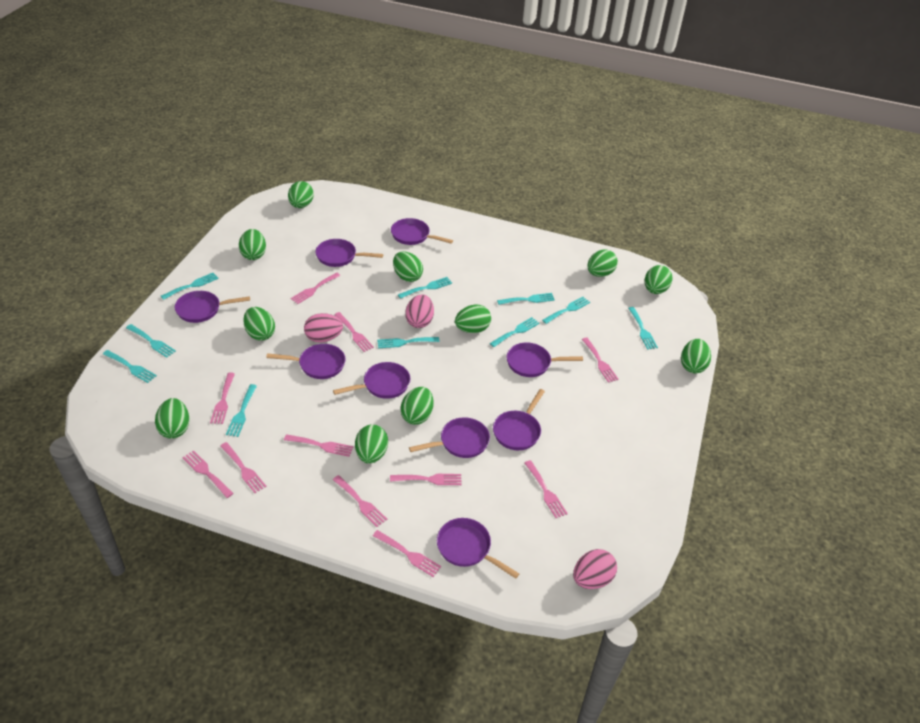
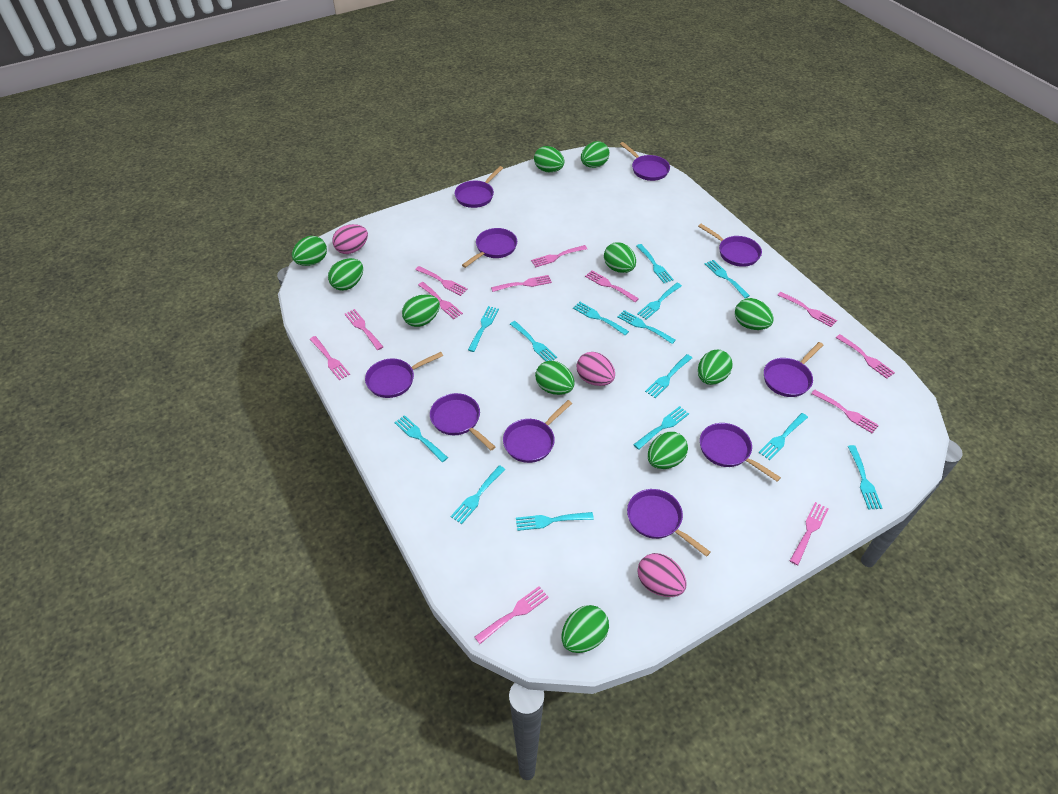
pink fork: [182,450,234,498] [210,373,235,424] [220,442,266,493] [284,434,353,457] [291,273,341,304] [333,475,387,527] [334,312,374,352] [373,530,441,577] [390,474,462,485] [525,460,568,518] [582,338,619,383] = 11 -> [309,336,350,380] [344,309,383,350] [415,266,468,296] [418,282,463,319] [475,586,549,644] [491,275,552,292] [531,245,587,267] [585,270,639,302] [778,292,837,327] [790,502,829,565] [811,390,879,433] [836,334,895,379] = 12
purple pan: [175,291,250,323] [266,344,345,379] [315,239,383,267] [333,362,410,399] [391,218,453,245] [409,417,490,458] [437,518,519,579] [493,389,545,450] [507,342,583,377] = 9 -> [365,352,443,398] [430,393,495,450] [455,166,503,208] [462,228,517,268] [503,400,572,463] [620,142,670,181] [627,489,711,557] [698,224,762,267] [700,423,781,482] [764,342,823,397] = 10
turquoise fork: [103,350,157,383] [126,324,176,358] [161,273,219,300] [226,384,257,437] [377,337,440,348] [398,277,452,299] [490,317,539,347] [497,293,555,305] [542,297,590,324] [628,307,658,350] = 10 -> [394,415,448,462] [450,465,505,524] [468,306,499,352] [510,321,557,361] [516,512,594,531] [573,302,629,335] [617,310,676,344] [633,406,689,450] [636,244,674,283] [637,283,682,320] [645,354,692,398] [705,260,750,298] [758,413,808,460] [848,445,882,510] = 14

